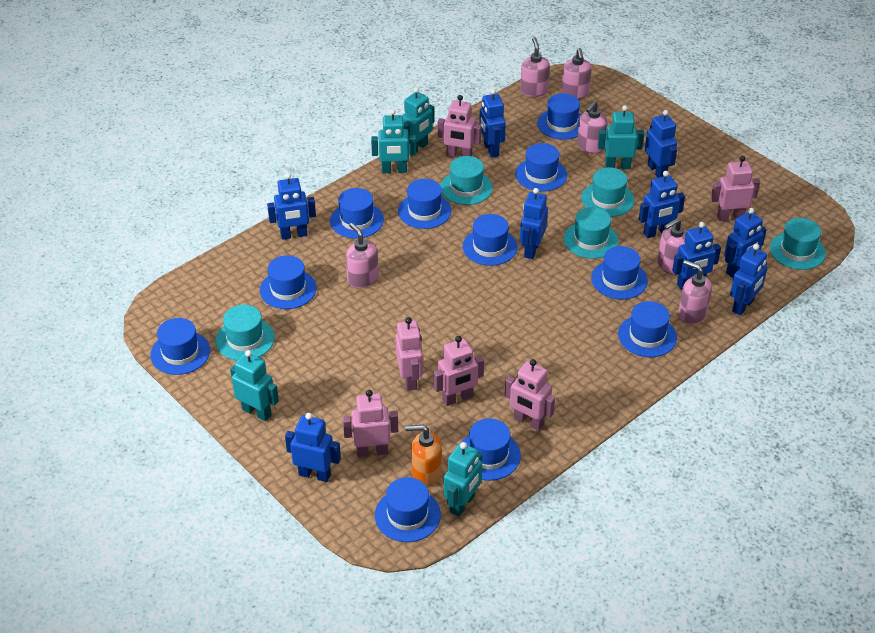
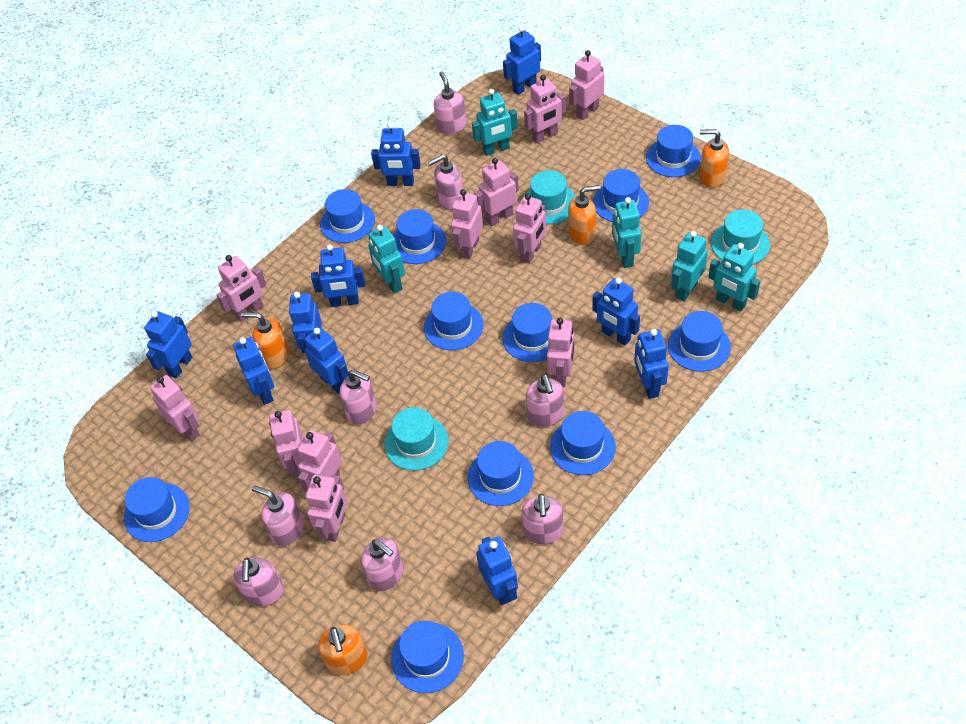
blue robot: [267,173,316,240] [285,413,341,482] [479,89,506,158] [520,188,548,259] [639,171,685,238] [645,110,677,178] [672,222,721,290] [724,208,767,278] [730,244,767,315] = 9 -> [144,311,192,378] [233,337,274,405] [289,292,322,353] [305,327,348,394] [311,244,365,307] [371,123,421,186] [476,536,518,605] [503,26,541,95] [592,277,640,346] [634,329,669,399] = 10
orange soap dispenser: [405,425,442,487] = 1 -> [241,312,289,369] [318,624,367,675] [568,185,601,245] [699,129,729,188] = 4
pink robot: [343,390,398,458] [396,317,423,391] [434,336,484,406] [437,95,481,158] [505,359,555,431] [711,156,760,221] = 6 -> [150,375,200,441] [217,255,267,322] [269,410,303,478] [297,430,342,492] [306,475,347,542] [451,189,483,259] [474,158,519,226] [513,193,546,264] [524,75,566,143] [547,318,574,387] [569,50,604,120] = 11
pink soap dispenser: [346,223,378,288] [520,37,550,97] [561,48,592,99] [577,101,608,154] [657,218,686,275] [678,260,712,324] = 6 -> [233,558,284,606] [252,485,304,546] [340,369,377,425] [361,538,403,591] [428,154,463,210] [434,72,466,135] [522,494,563,544] [526,374,564,427] = 8
turquoise hat: [216,305,275,361] [440,156,493,205] [564,207,618,259] [581,167,634,217] [770,218,826,270] = 5 -> [384,407,449,471] [523,170,576,224] [711,209,770,265] = 3

